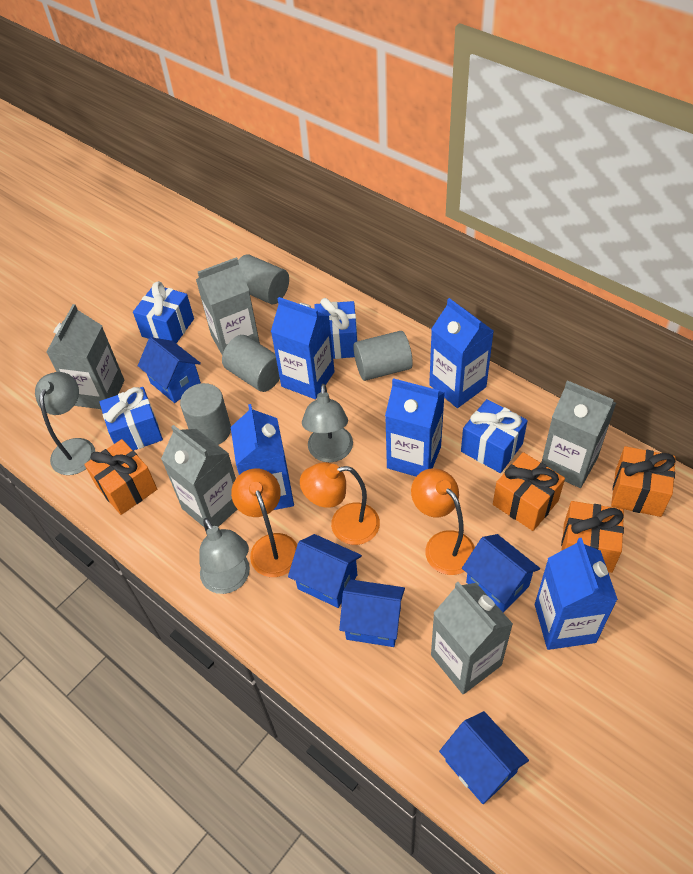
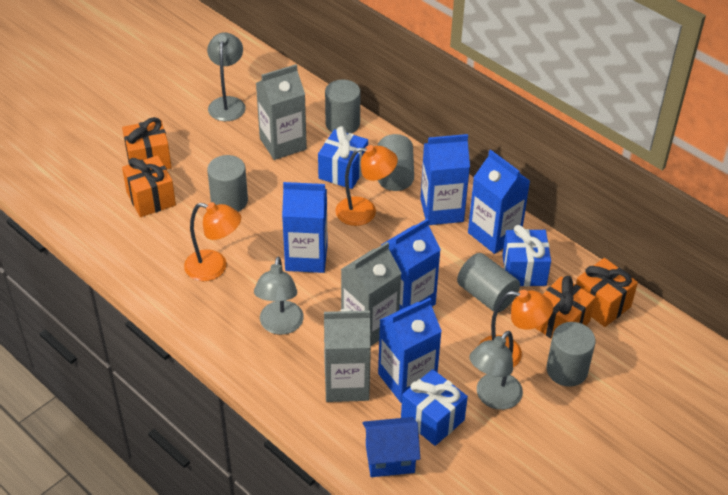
blue gift: [99,387,163,450] [133,281,194,343] [314,298,358,359] [461,399,528,473] = 4 -> [318,126,368,189] [401,369,468,446] [502,225,551,287] = 3
blue house: [138,337,201,403] [288,534,362,608] [339,579,405,647] [439,711,529,804] [462,534,540,613] = 5 -> [362,417,420,477] = 1
grey carton: [46,304,124,409] [161,425,237,527] [196,257,260,355] [431,582,513,694] [542,380,616,488] = 5 -> [256,64,307,160] [324,309,371,402] [341,242,402,346] = 3
grey cylinder: [180,383,231,445] [222,335,280,392] [238,255,289,304] [353,331,413,381] = 4 -> [207,155,248,212] [325,80,360,133] [377,134,414,191] [457,253,520,312] [546,322,596,387] = 5

